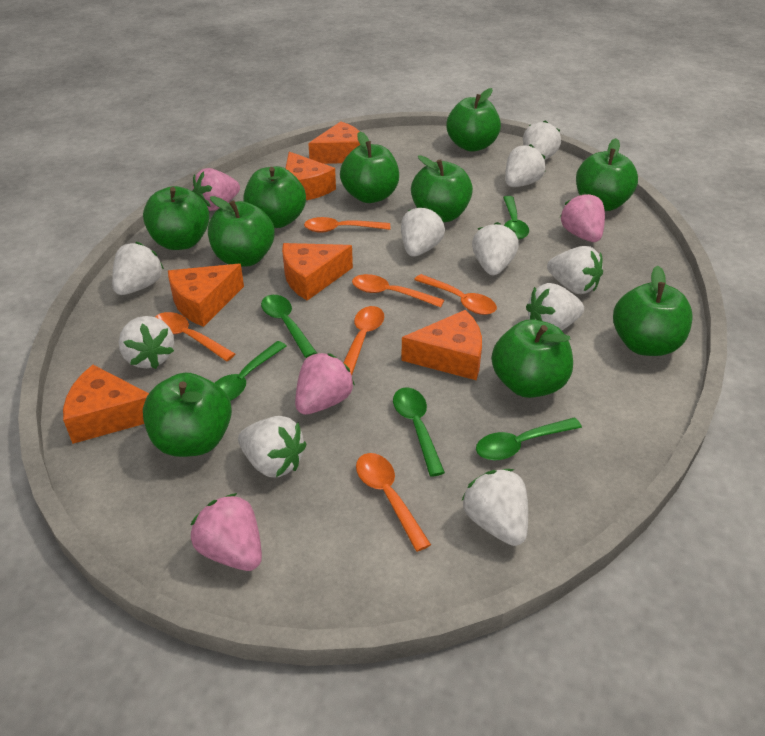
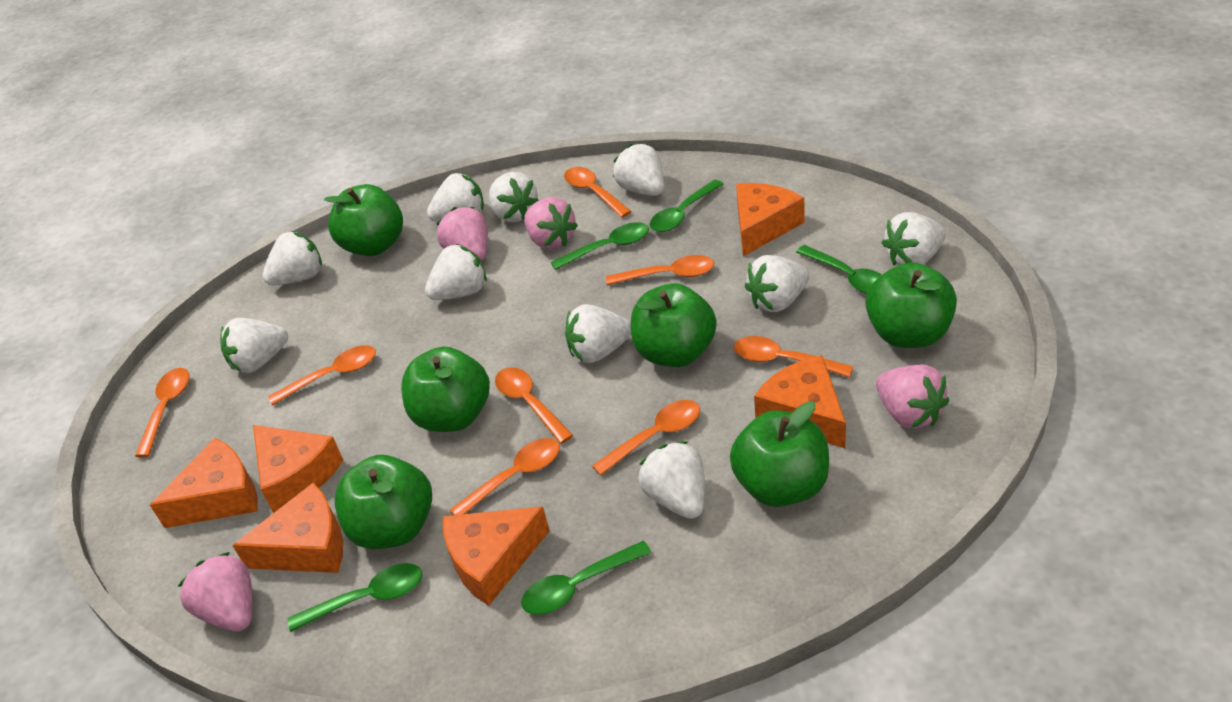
green apple: [143,186,210,250] [143,373,232,457] [208,196,275,267] [243,166,306,228] [340,132,399,203] [411,155,473,222] [447,88,501,152] [491,319,573,398] [576,138,638,211] [613,266,693,356] = 10 -> [324,184,403,256] [334,455,432,549] [401,346,490,432] [631,283,717,367] [730,401,829,507] [865,263,957,348] = 6
orange spoon: [155,312,235,361] [304,217,390,233] [343,306,384,375] [352,274,444,308] [356,453,431,552] [414,274,497,315] = 6 -> [135,368,190,457] [268,346,376,406] [449,438,560,515] [495,367,573,444] [564,167,632,218] [592,400,700,476] [606,255,714,285] [734,336,853,377] = 8

